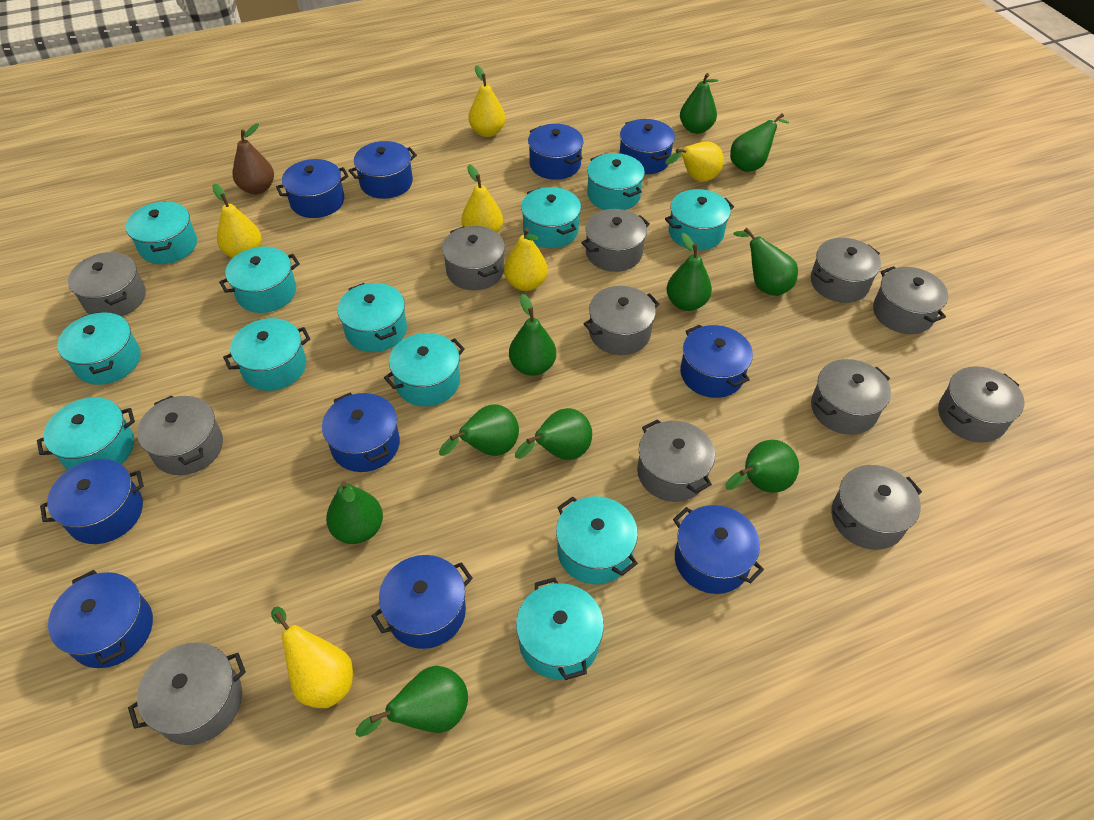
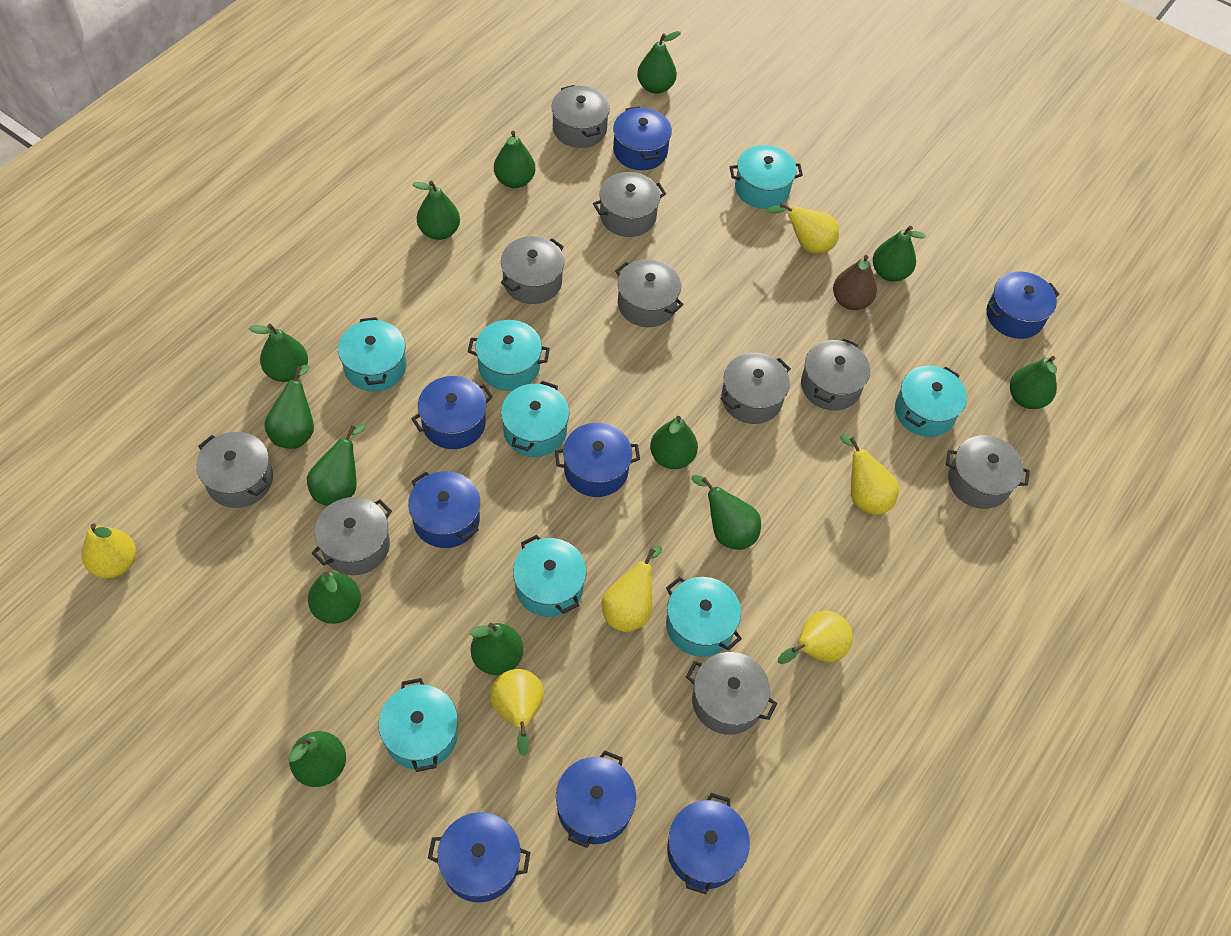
blue pot: [40,459,144,544] [48,570,153,668] [276,159,349,218] [322,393,400,472] [348,141,417,199] [372,555,473,649] [528,124,583,180] [620,119,675,174] [673,505,764,594] [680,325,753,398] = 10 -> [408,471,480,548] [411,376,493,449] [428,812,530,902] [555,423,640,497] [556,750,636,848] [613,106,672,170] [667,793,750,894] [987,271,1060,339] = 8
green pear: [326,481,383,544] [355,666,468,737] [439,404,519,456] [509,294,556,376] [515,408,592,460] [666,233,712,311] [680,73,719,134] [725,440,799,493] [730,113,789,172] [734,228,798,296] = 10 -> [249,324,308,382] [264,365,314,449] [288,731,346,787] [307,424,366,506] [308,571,361,624] [412,181,460,240] [470,623,523,675] [494,131,535,188] [637,31,681,94] [650,416,698,469] [691,475,761,550] [873,226,926,282] [1010,356,1057,409] = 13
grey pot: [68,252,146,317] [128,642,246,745] [137,395,223,475] [442,226,505,290] [581,209,650,272] [584,286,659,355] [637,419,715,502] [811,238,881,303] [811,359,891,435] [831,465,922,550] [873,266,948,334] [938,366,1025,443] = 12 -> [196,432,273,508] [311,497,392,575] [501,236,564,304] [551,85,610,148] [593,172,666,237] [615,259,684,327] [686,652,777,735] [721,353,791,424] [801,338,870,411] [946,435,1030,509] = 10
turquoise pot: [37,397,135,470] [57,311,141,385] [126,201,197,264] [219,246,300,313] [223,318,310,391] [337,283,407,352] [384,333,465,406] [516,577,604,680] [521,187,581,248] [556,496,638,584] [587,153,645,210] [665,189,734,250] = 12 -> [338,317,406,392] [378,678,458,772] [468,320,550,391] [501,381,569,457] [513,535,586,617] [666,577,742,657] [730,145,803,209] [895,366,967,437] = 8

